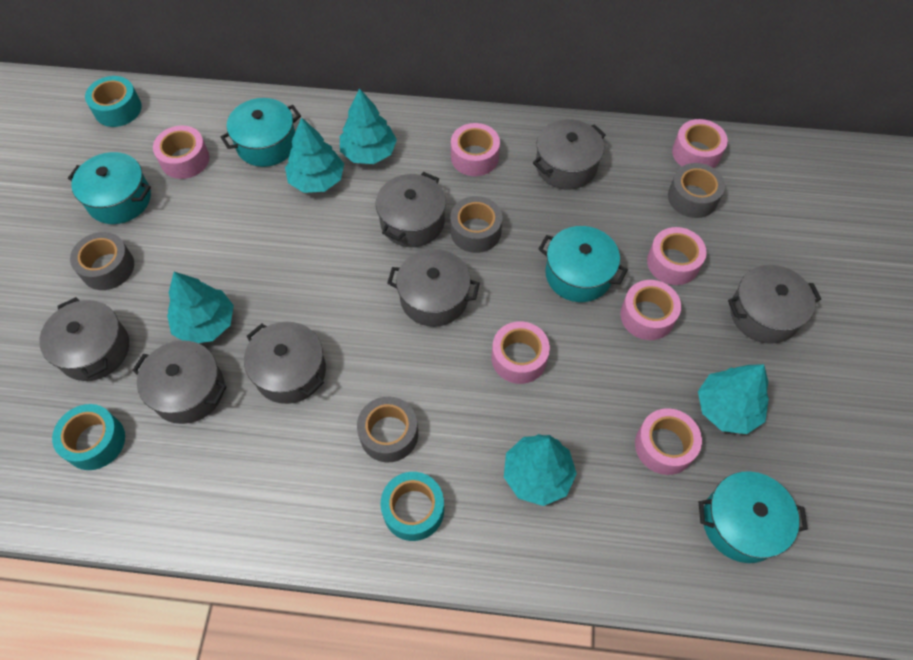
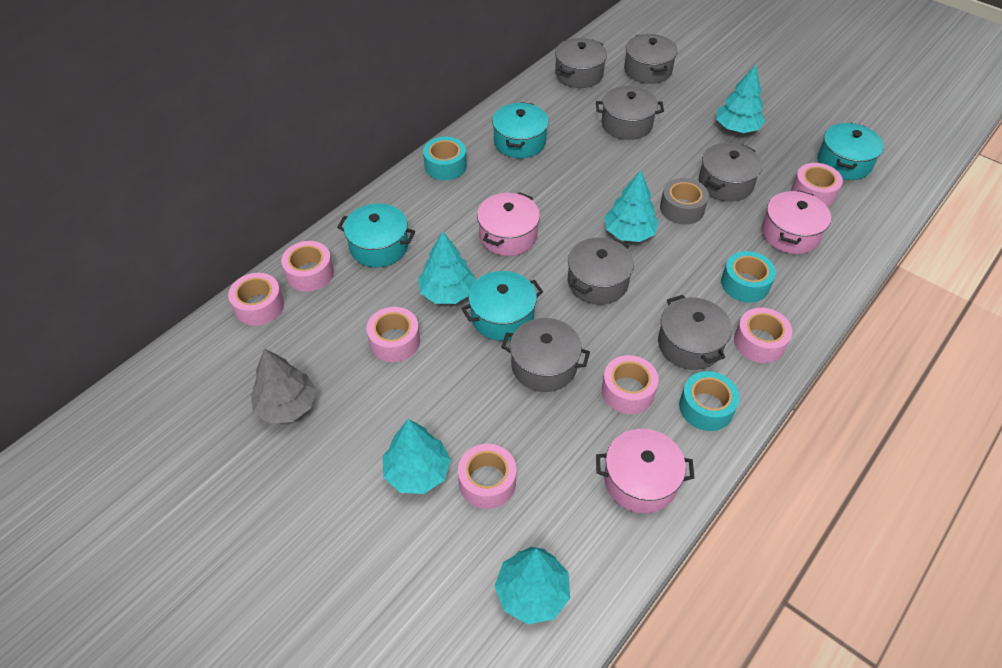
grey tape: [70,232,134,290] [357,397,418,462] [450,196,503,253] [668,163,725,218] = 4 -> [660,178,709,225] = 1
grey tree: none = 0 -> [251,349,316,424] = 1
pink pot: none = 0 -> [477,192,540,256] [596,429,694,513] [762,190,831,254] = 3

